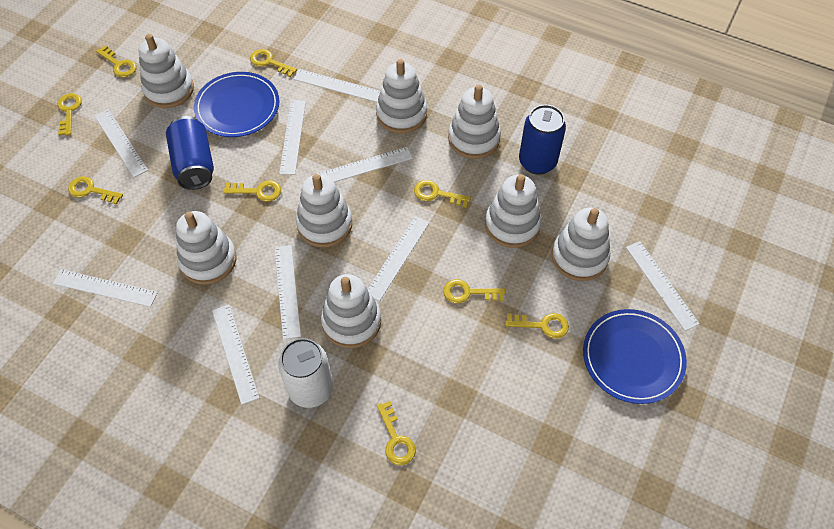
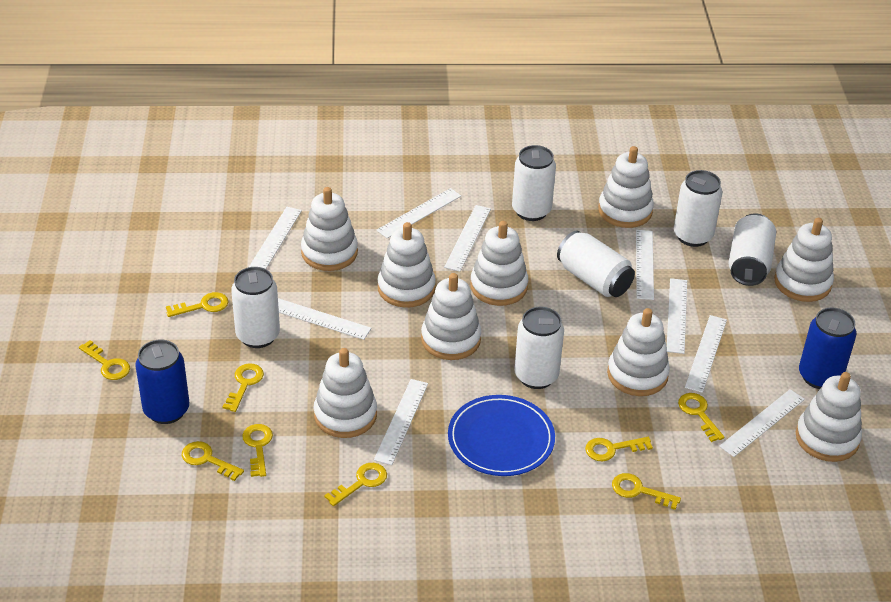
blue plate: [194,72,279,137] [583,309,687,404] = 2 -> [448,395,555,476] = 1
white can: [278,338,333,408] = 1 -> [231,267,280,348] [512,145,556,221] [514,307,564,389] [557,231,635,297] [674,170,722,247] [728,213,776,286] = 6
white stacking toy: [139,34,194,108] [176,211,237,285] [296,174,352,247] [321,274,381,348] [376,59,427,134] [448,85,501,159] [485,174,541,248] [552,208,610,281] = 8 -> [301,187,358,271] [314,348,377,438] [378,222,436,308] [421,273,481,360] [470,221,528,306] [598,146,654,228] [607,308,670,396] [774,218,834,302] [796,372,862,462] = 9

